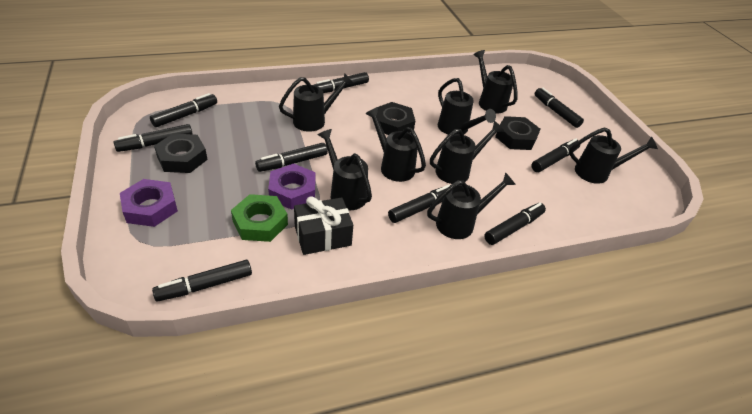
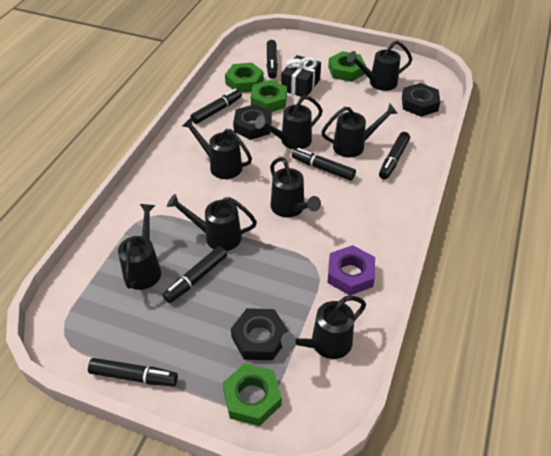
black marker: [113,124,193,152] [150,93,217,127] [152,260,252,301] [255,143,328,172] [314,72,369,93] [388,185,450,223] [484,203,546,245] [531,138,580,172] [535,88,584,128] = 9 -> [88,358,178,386] [162,246,227,303] [190,88,242,124] [266,40,278,79] [292,148,356,181] [379,132,410,180] = 6
green nut: [231,194,288,242] = 1 -> [222,363,282,426] [225,63,264,93] [251,80,287,112] [328,51,366,82] = 4
purple nut: [120,179,178,227] [268,164,315,210] = 2 -> [327,245,375,296] = 1

